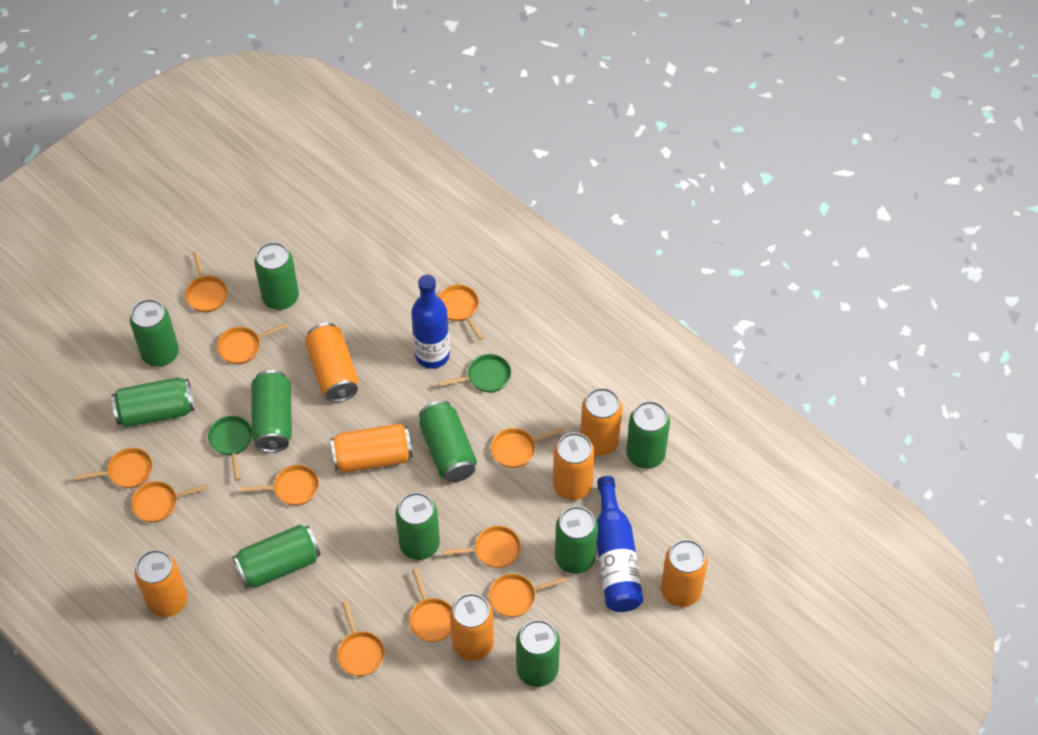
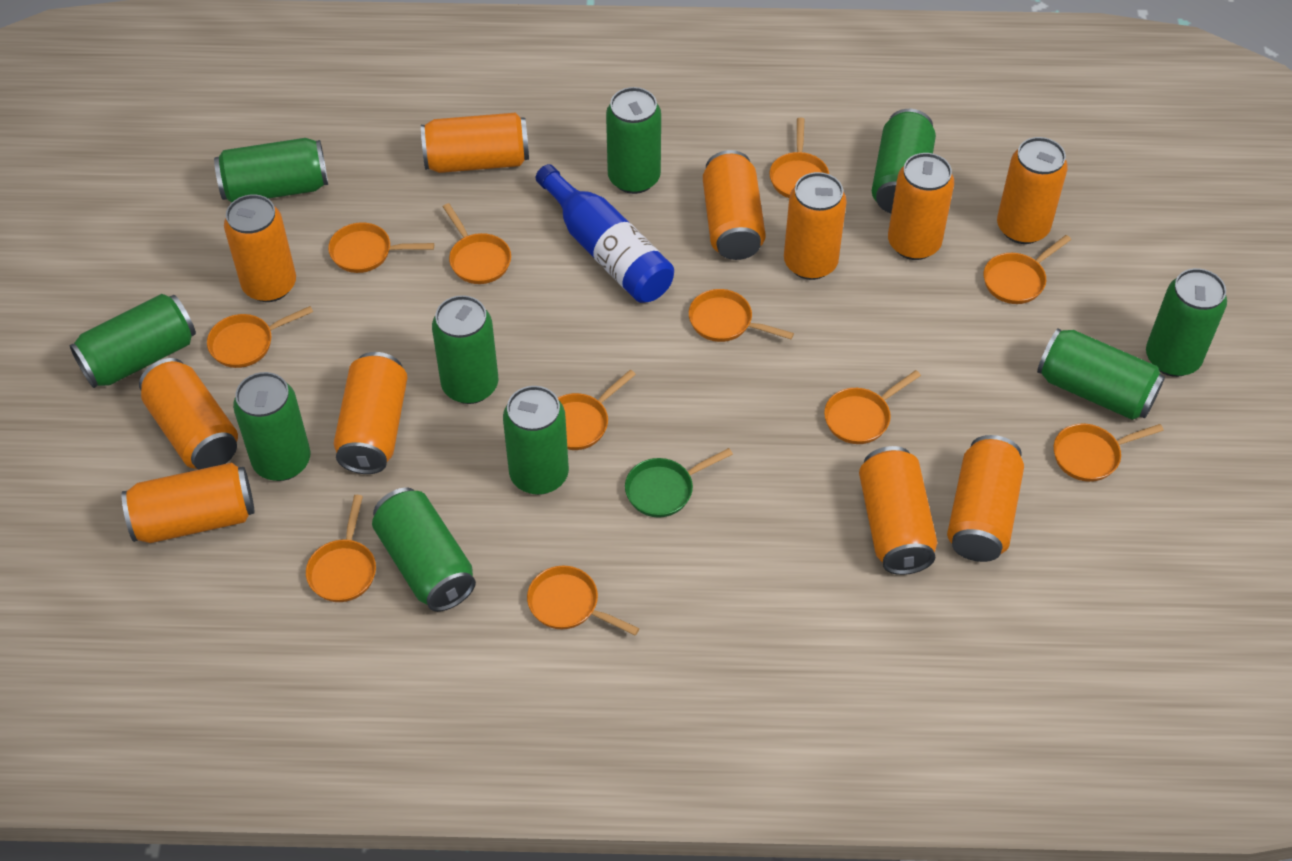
blue bottle: [411,274,450,369] [597,476,643,612] = 2 -> [536,164,674,303] = 1
green pan: [208,416,252,481] [438,354,511,392] = 2 -> [625,448,733,518] = 1
orange can: [134,550,188,617] [305,323,358,402] [330,423,413,473] [450,593,494,661] [553,433,595,500] [580,388,622,456] [661,539,708,607] = 7 -> [122,463,255,543] [139,358,238,470] [224,194,296,302] [334,352,408,474] [421,113,529,173] [703,150,766,260] [784,172,847,280] [859,446,937,575] [888,153,954,260] [947,435,1024,562] [997,137,1068,244] = 11

